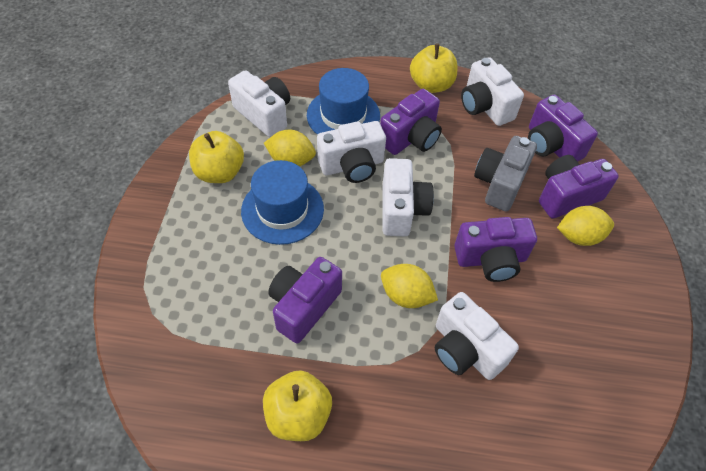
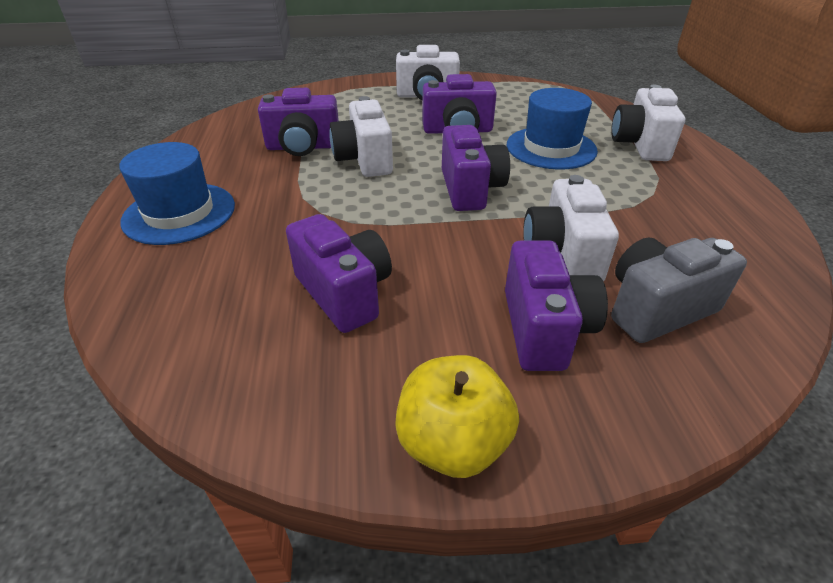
white camera: [228,70,290,137] [317,121,386,183] [382,158,434,236] [435,292,519,380] [461,57,524,126] = 5 -> [329,96,393,177] [396,45,460,100] [523,175,619,282] [611,85,685,161] = 4
yellow apple: [189,131,244,183] [263,370,332,441] [410,43,457,93] = 3 -> [395,355,519,478] = 1
yellow lemon: [264,130,316,166] [381,264,438,308] [557,206,614,246] = 3 -> none = 0

